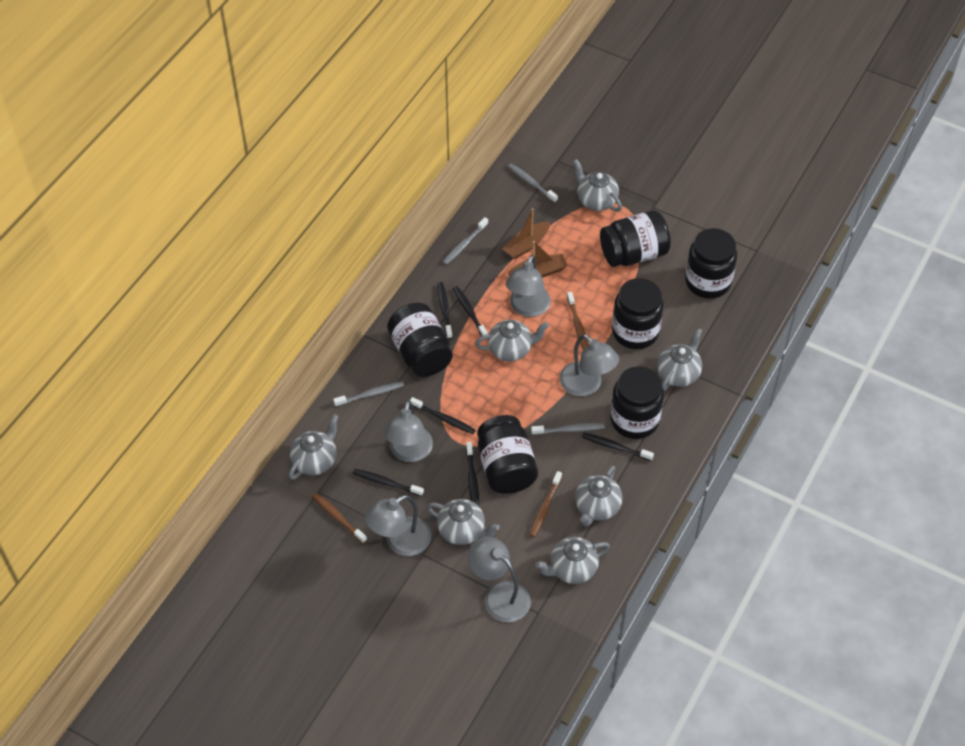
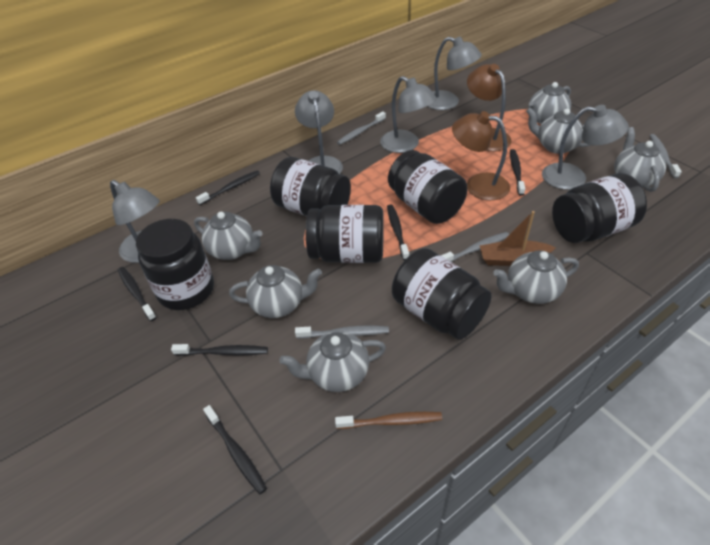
brown boat: [502,208,550,259] [507,241,567,278] = 2 -> [480,211,556,266] = 1
brown lamp: none = 0 -> [452,111,510,200] [467,64,511,152] = 2
brown toothbrush: [312,492,367,543] [529,471,562,537] [567,292,588,350] = 3 -> [335,412,442,429] = 1

